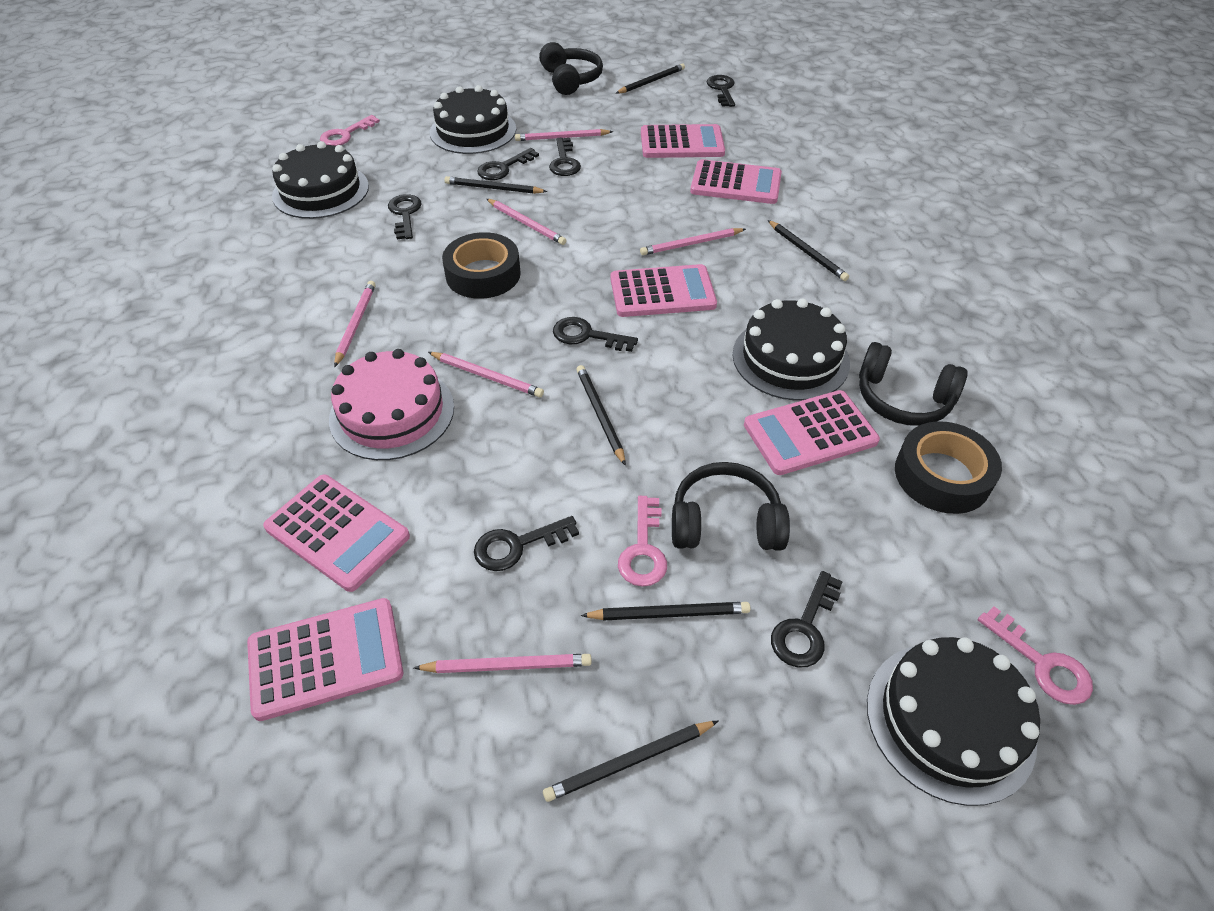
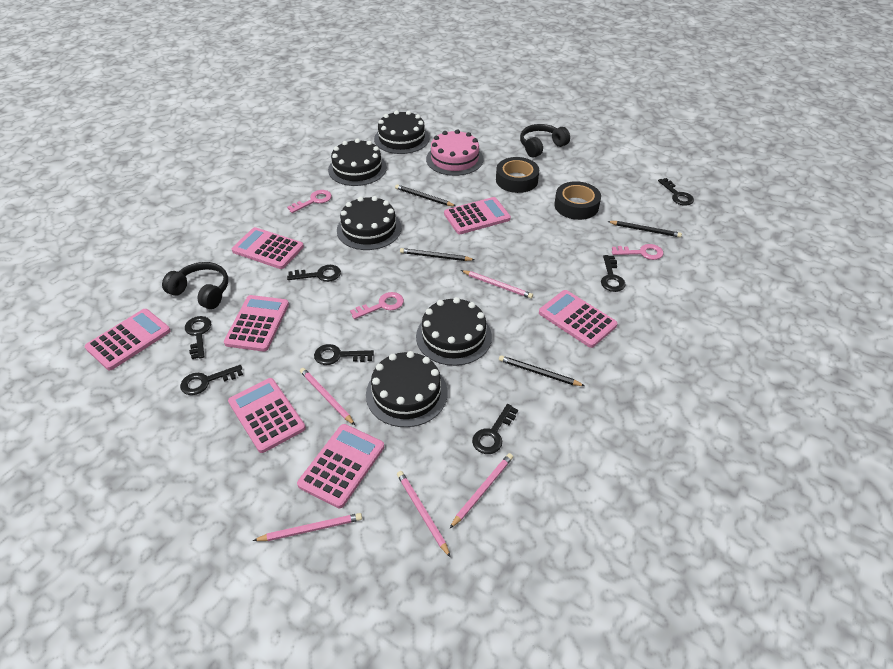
black cake: [272,141,369,219] [430,85,516,154] [733,298,850,401] [867,637,1040,806] = 4 -> [328,139,387,186] [337,196,401,250] [366,351,448,427] [374,110,429,154] [416,297,492,366] = 5
black headphones: [539,42,603,95] [672,462,790,551] [859,342,968,426] = 3 -> [162,262,228,309] [520,124,570,158] = 2
black pencil: [444,176,547,194] [543,721,718,802] [576,365,626,466] [581,602,751,621] [616,63,685,94] [768,220,849,281] = 6 -> [395,184,455,206] [400,248,475,261] [499,355,585,386] [607,221,682,237] = 4
pink calculator: [247,598,403,721] [263,475,410,592] [611,264,717,317] [641,124,725,158] [690,159,782,204] [744,390,880,475] = 6 -> [85,309,171,370] [224,295,289,351] [228,378,306,453] [232,227,304,269] [297,424,384,508] [444,197,511,234] [539,290,618,348] = 7
pink pencil: [334,281,376,367] [414,654,592,673] [428,352,544,397] [487,199,567,245] [515,129,613,141] [640,228,746,255] = 6 -> [253,513,362,541] [300,368,355,425] [397,471,451,558] [450,453,513,528] [461,270,533,299] = 5

